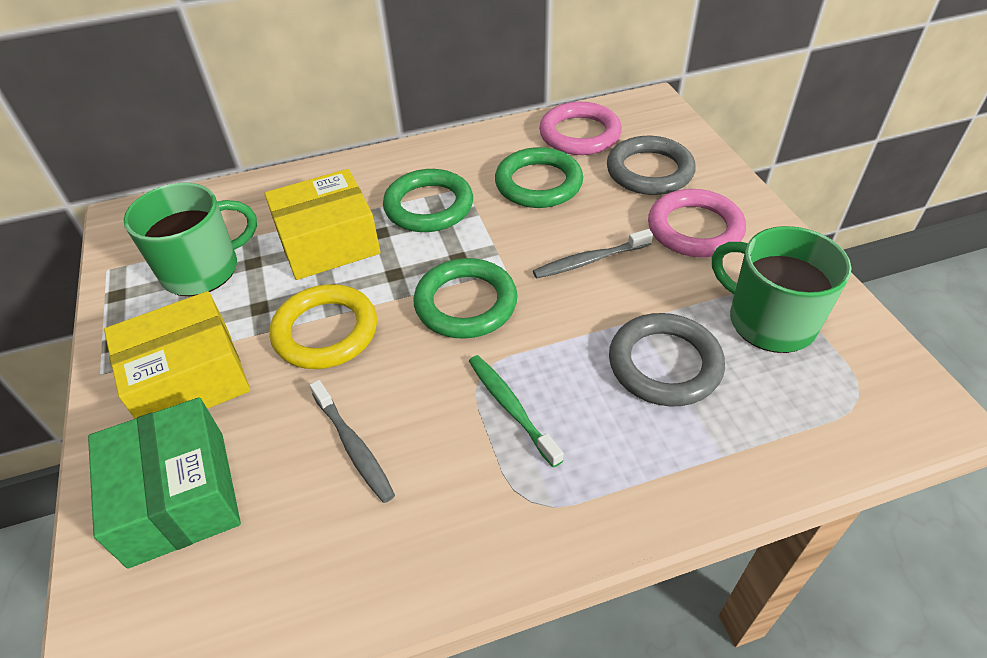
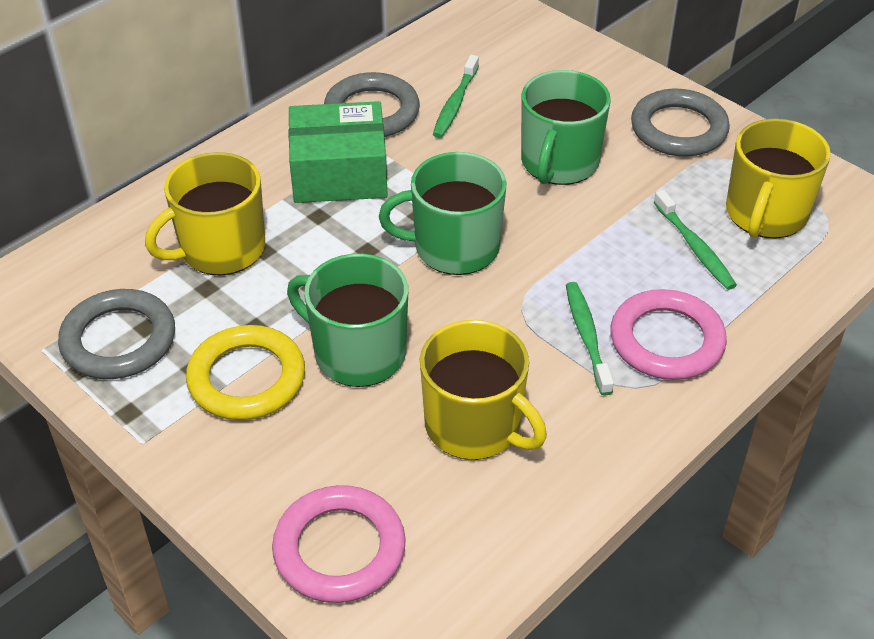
green mug: [124,183,257,296] [712,226,852,353] = 2 -> [287,254,408,387] [379,152,506,275] [521,70,611,185] = 3
green ring: [383,169,473,232] [413,258,518,339] [495,147,583,208] = 3 -> none = 0
green toothbrush: [469,355,563,468] = 1 -> [433,55,479,138] [566,282,614,396] [654,190,737,290] = 3
grey ring: [607,136,696,195] [609,313,725,407] = 2 -> [58,289,175,379] [324,72,420,137] [631,89,730,157] = 3
grey toothbrush: [310,380,395,503] [533,229,653,279] = 2 -> none = 0
yellow box: [104,291,250,419] [264,169,381,280] = 2 -> none = 0
yellow mug: none = 0 -> [145,152,265,275] [420,320,547,460] [726,119,831,239] = 3

